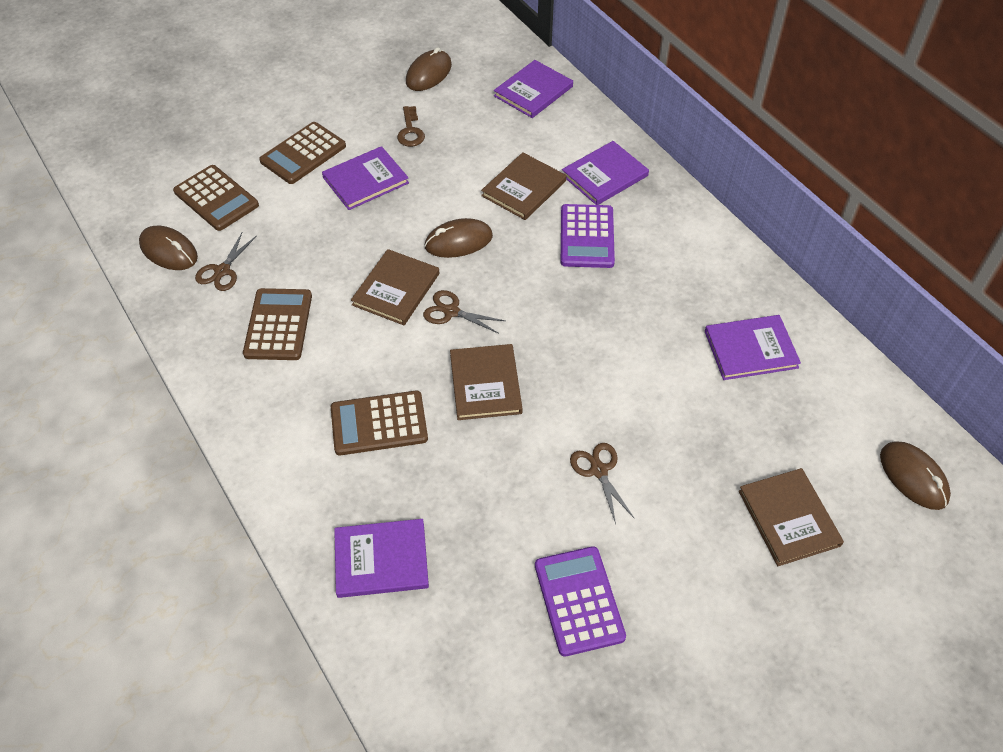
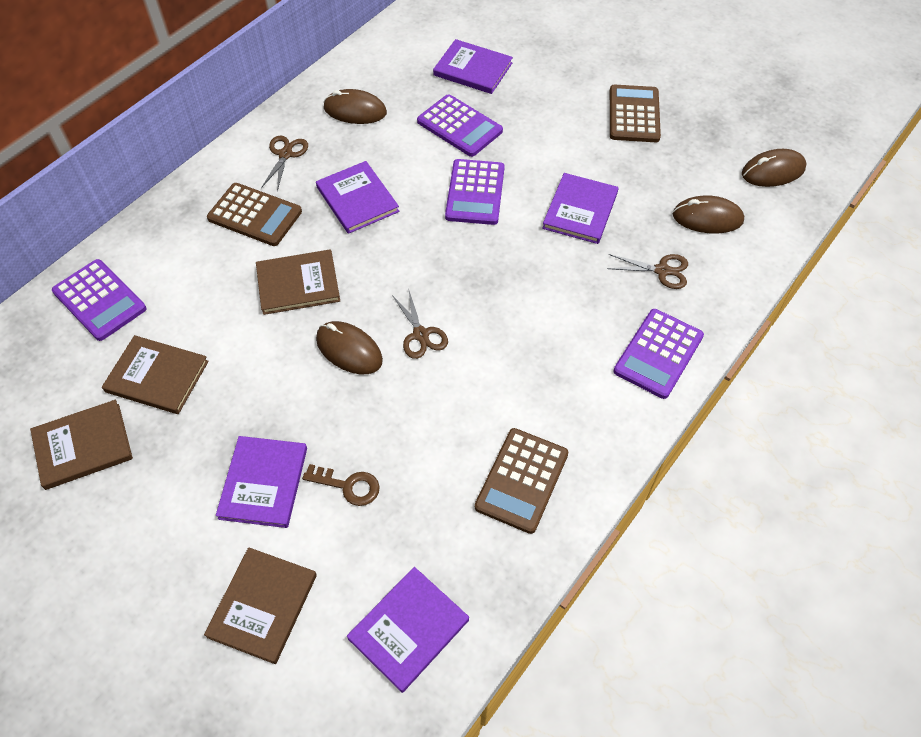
brown calculator: [173,165,259,231] [243,288,312,360] [259,122,346,184] [331,390,428,455] = 4 -> [207,183,302,246] [475,428,568,534] [610,85,661,142] = 3
purple calculator: [535,546,626,657] [561,204,615,268] = 2 -> [52,259,146,341] [417,94,503,157] [445,159,505,225] [613,309,704,399] = 4

